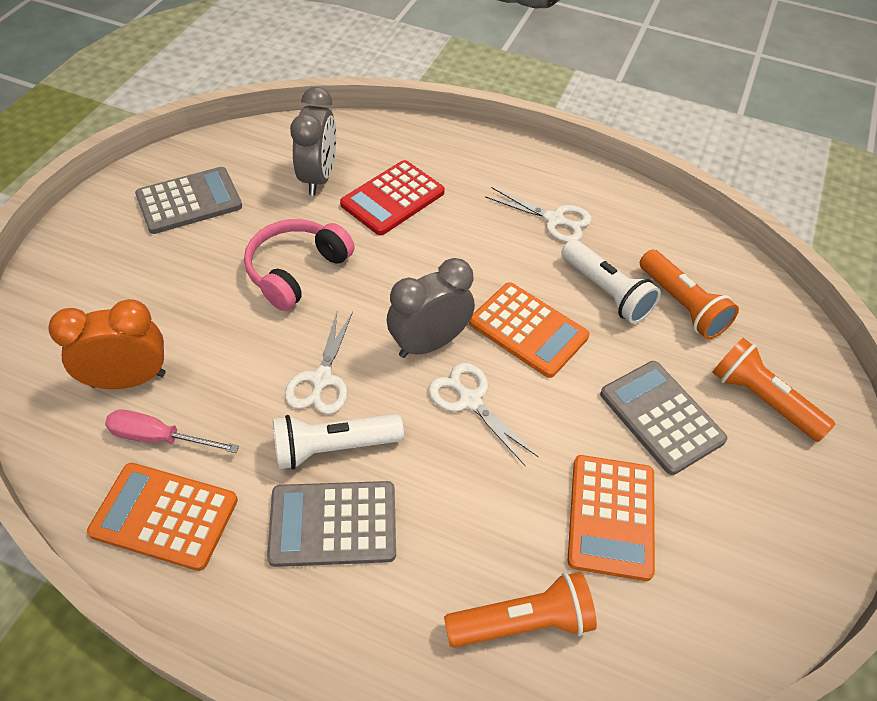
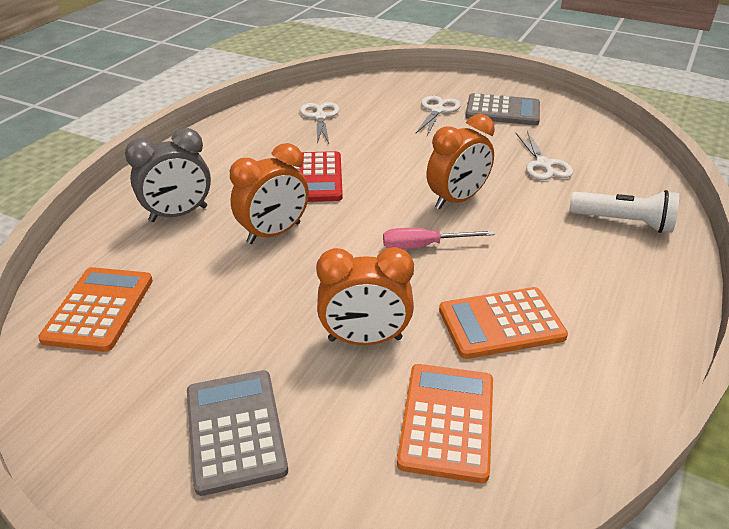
grey calculator: [135,167,242,234] [267,481,396,567] [600,361,727,475] = 3 -> [187,370,288,496] [465,93,540,125] = 2
grey clock: [290,87,336,195] [387,258,475,358] = 2 -> [125,128,211,222] = 1
orange clock: [48,299,165,389] = 1 -> [230,143,309,244] [316,247,414,345] [426,114,495,209] = 3
orange flashlight: [444,572,597,648] [640,250,739,339] [712,338,835,442] = 3 -> none = 0
pink headphones: [244,219,355,311] = 1 -> none = 0
white flashlight: [273,414,404,470] [561,239,661,324] = 2 -> [569,190,679,233] = 1

